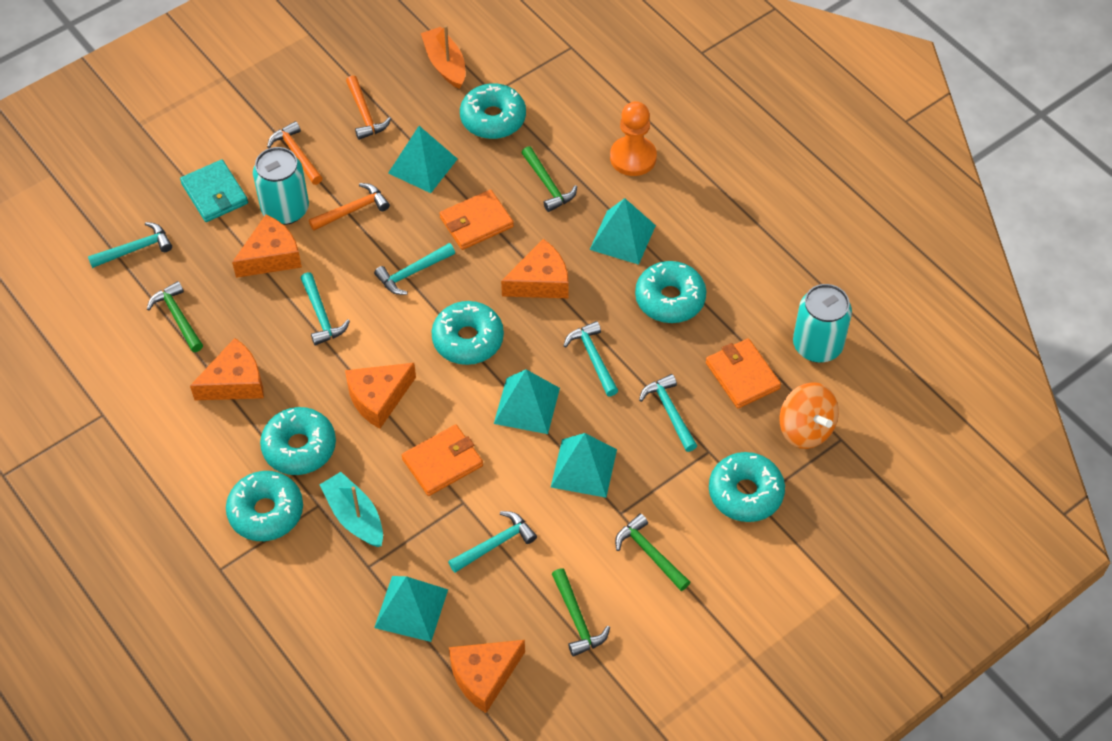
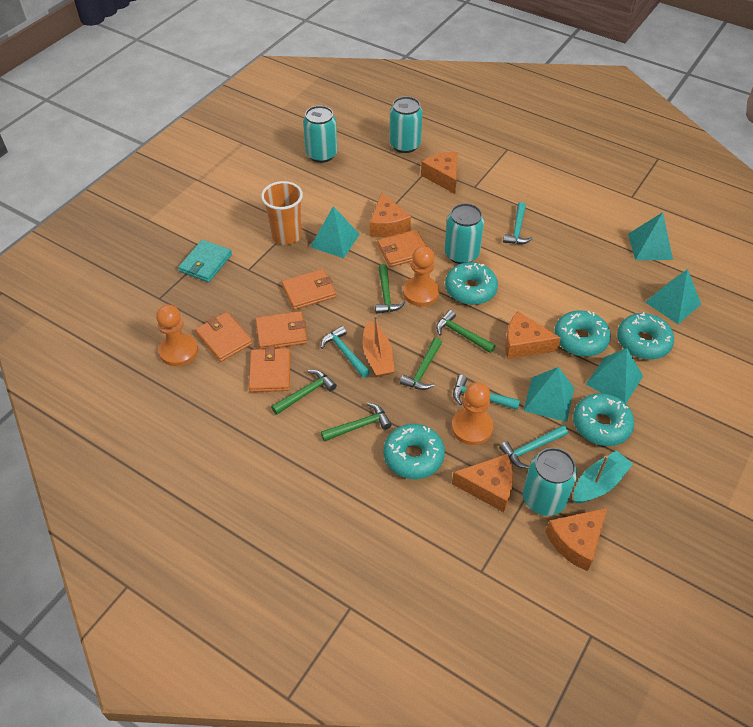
green hammer: [147,281,203,352] [521,146,577,212] [552,568,610,657] [615,514,690,591] = 4 -> [271,370,337,415] [321,403,392,442] [375,264,405,314] [400,338,442,390] [436,310,496,353] = 5
orange cup: none = 0 -> [261,181,303,245] = 1
orange hammer: [267,121,322,185] [309,183,390,230] [346,75,391,140] = 3 -> none = 0
orange pawn: [610,101,657,176] = 1 -> [156,305,198,366] [403,246,440,307] [452,382,493,445] = 3
orange spinning top: [780,382,839,449] = 1 -> none = 0
orange wallet: [402,425,483,496] [439,190,514,250] [706,338,781,408] = 3 -> [195,312,253,362] [249,347,290,392] [255,311,307,349] [282,269,336,310] [377,230,426,267] = 5
turquoise can: [253,147,309,225] [793,284,852,363] = 2 -> [303,106,338,163] [389,96,423,153] [444,203,484,264] [523,448,577,516] = 4
turquoise donut: [226,471,303,541] [260,407,336,475] [431,301,504,365] [460,83,526,139] [635,261,706,323] [709,452,785,522] = 6 -> [383,424,445,479] [445,262,498,305] [554,310,611,357] [573,393,634,446] [617,312,674,359] = 5
turquoise hammer: [88,222,172,268] [301,272,350,346] [374,243,455,295] [448,511,537,573] [563,321,619,397] [639,374,697,452] = 6 -> [321,326,370,378] [453,375,520,410] [499,425,568,469] [503,202,533,244] = 4

